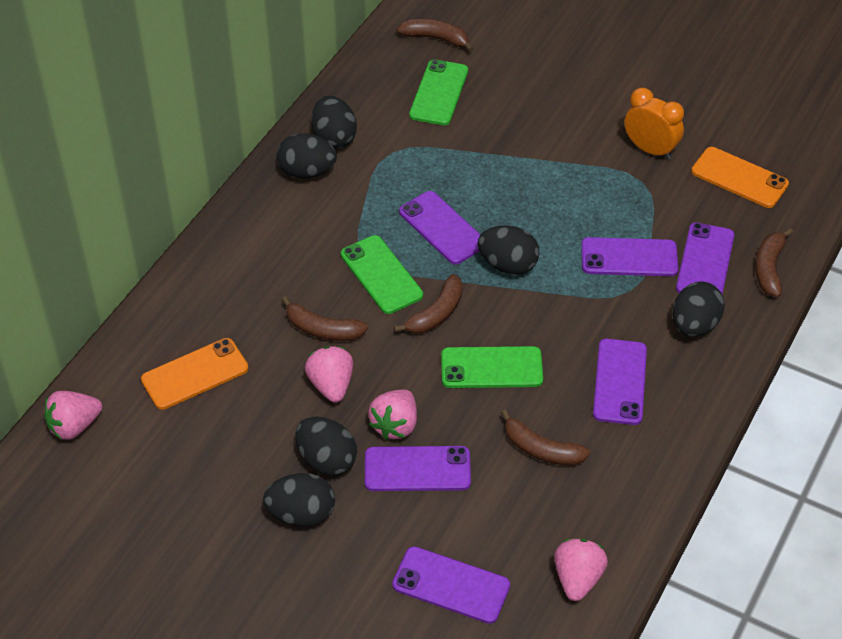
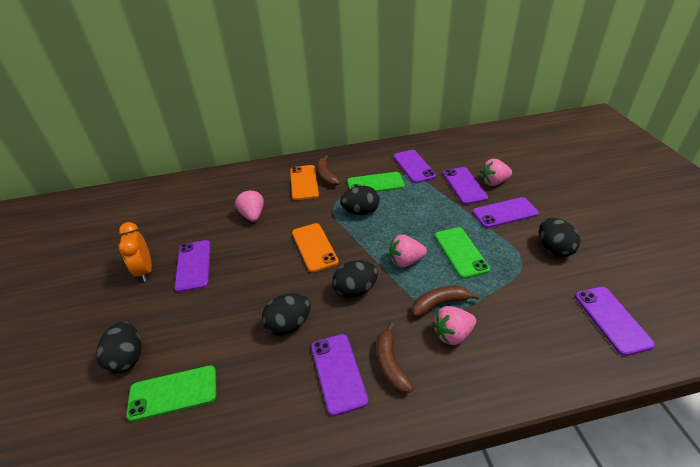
black egg: [263,473,335,527] [277,134,337,179] [296,416,357,476] [311,96,357,149] [477,225,540,275] [672,281,725,337] = 6 -> [96,322,142,374] [262,293,311,335] [332,261,378,298] [340,186,380,215] [539,218,580,257] = 5
brown banana: [282,296,368,341] [394,274,463,334] [397,19,474,52] [501,409,591,466] [755,228,793,297] = 5 -> [316,155,340,186] [376,323,413,393] [412,286,480,317] = 3

